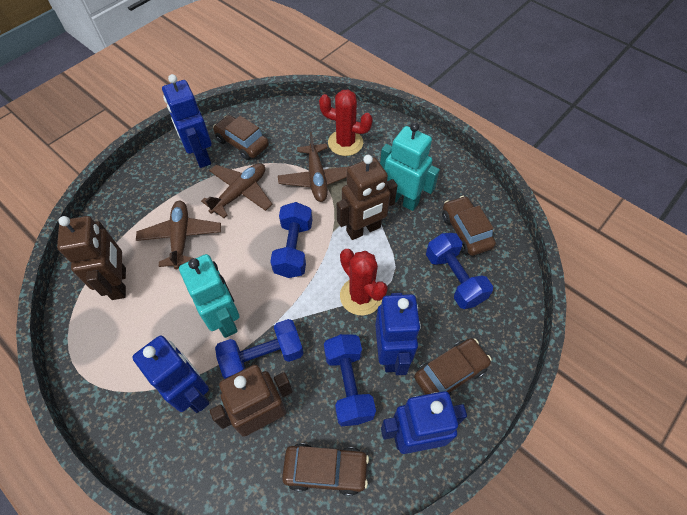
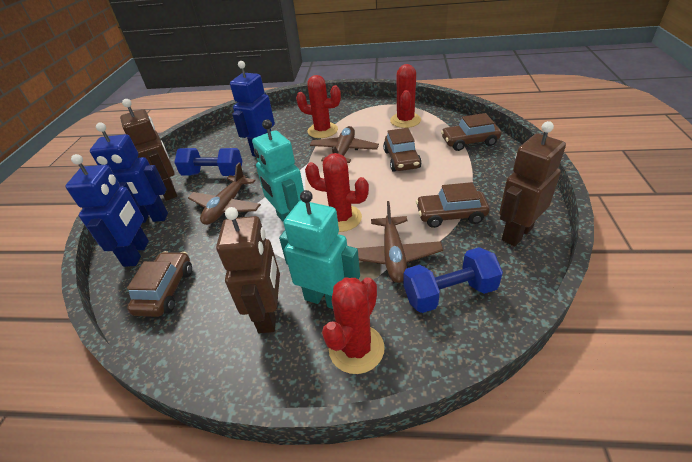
blue dumbbell: [215,319,304,379] [270,202,312,278] [324,334,376,426] [426,233,493,309] = 4 -> [174,148,242,176] [403,247,503,313] = 2
blue robot: [132,335,209,413] [162,74,212,168] [375,293,421,375] [381,391,467,454] = 4 -> [65,154,149,267] [90,123,168,223] [230,61,275,156] = 3
red cactus: [319,90,373,156] [340,249,388,315] = 2 -> [296,75,341,138] [305,153,369,232] [322,277,384,374] [390,64,421,128] = 4

